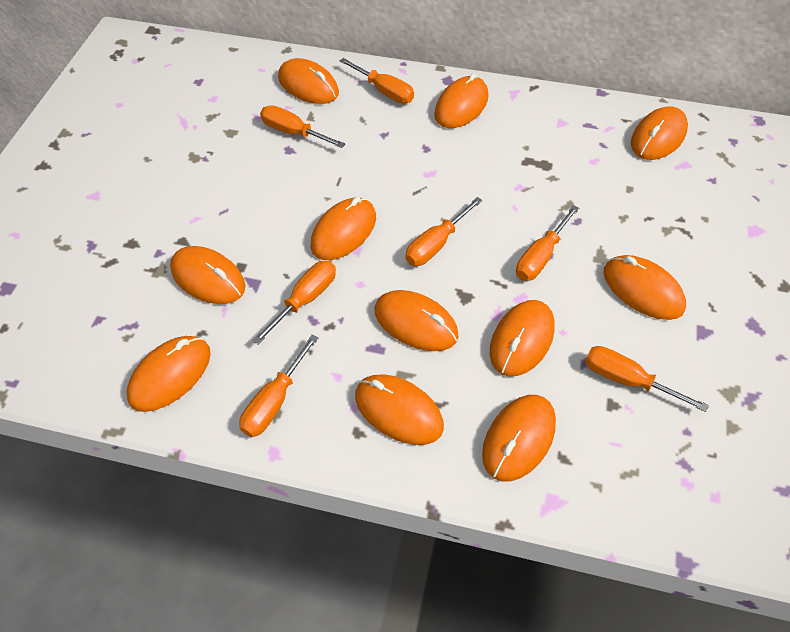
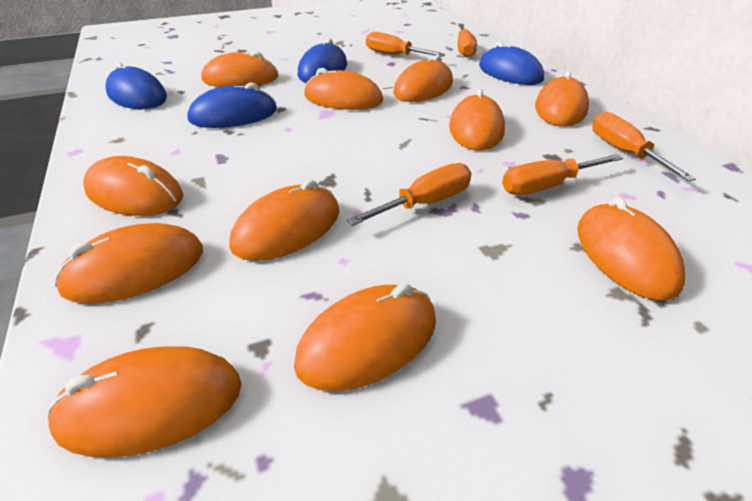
blue mouse: none = 0 -> [106,62,167,109] [187,83,277,128] [298,38,347,83] [479,42,544,85] = 4
orange screwdriver: [239,335,318,437] [252,260,336,345] [260,105,345,148] [340,58,414,104] [405,197,483,266] [516,205,579,281] [585,346,709,412] = 7 -> [347,163,471,226] [366,32,445,57] [458,24,477,57] [502,154,623,195] [592,112,696,182] = 5

